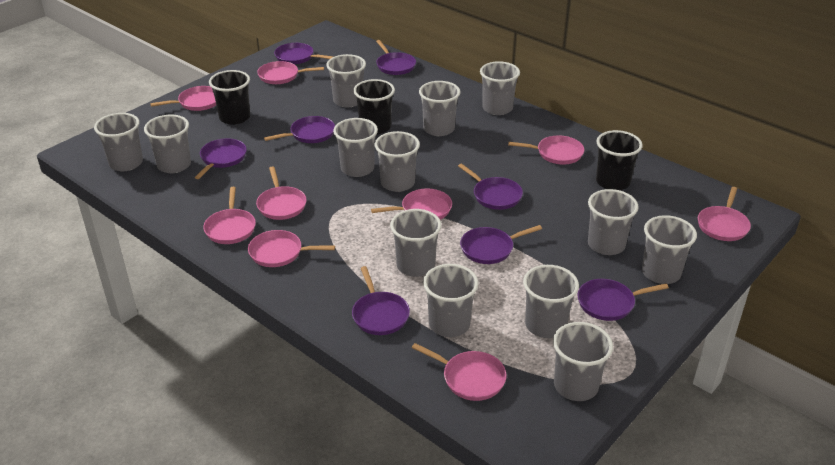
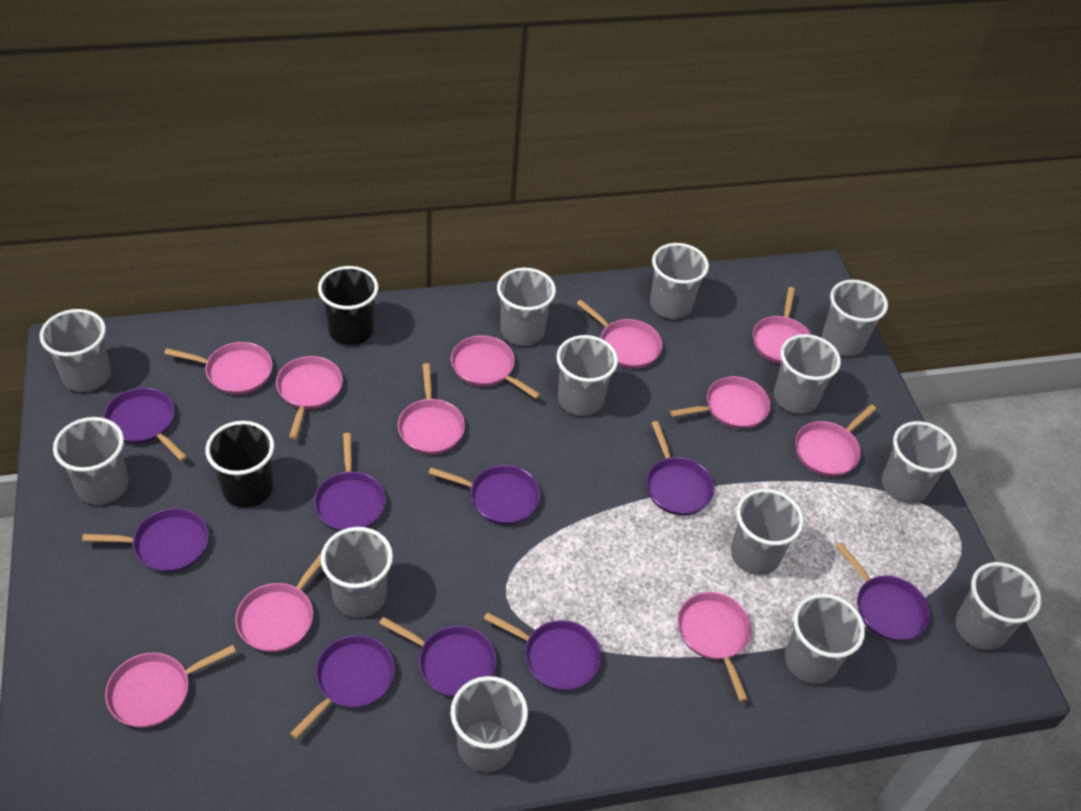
black cup: [209,70,250,125] [353,79,395,135] [596,130,643,190] = 3 -> [206,421,274,508] [318,266,378,345] = 2
pink pan: [150,86,216,111] [203,187,256,244] [248,230,335,267] [256,166,307,220] [257,61,324,84] [371,188,452,220] [412,343,506,401] [508,136,584,164] [698,187,751,241] = 9 -> [105,645,236,728] [164,342,273,395] [235,552,322,652] [276,356,343,439] [398,363,465,454] [451,335,541,399] [576,300,662,369] [670,376,771,429] [677,592,752,702] [752,287,811,364] [795,404,876,477] = 11
purple pan: [195,138,247,179] [264,116,335,143] [274,43,334,64] [352,266,410,335] [376,40,416,75] [458,164,523,210] [460,225,542,264] [578,279,669,321] = 8 -> [82,508,209,573] [104,388,187,461] [290,635,395,739] [314,433,386,531] [379,617,497,697] [428,465,540,525] [484,612,601,691] [646,421,714,516] [836,542,930,641] = 9

